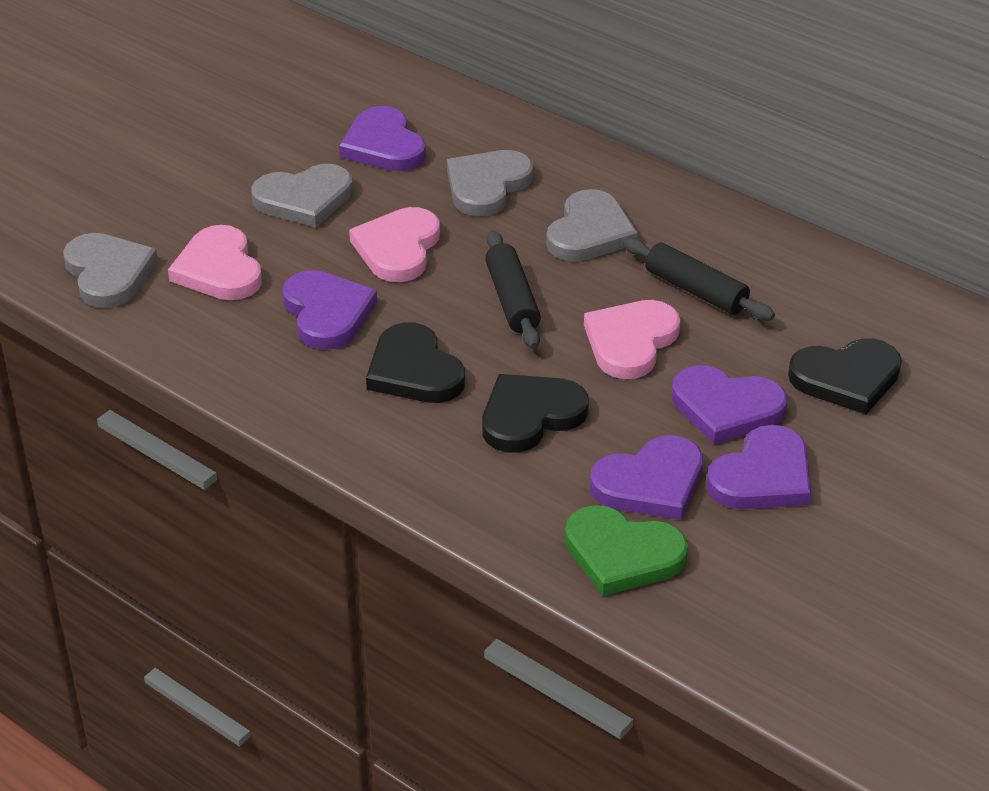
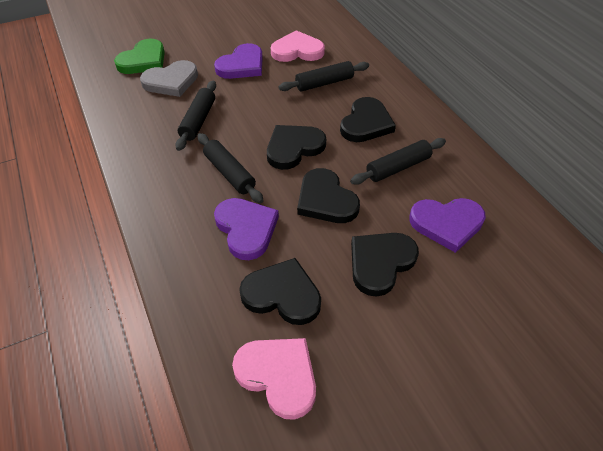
black heart: [366,322,465,403] [482,374,589,453] [788,338,902,414] = 3 -> [239,258,321,325] [267,125,326,170] [297,168,360,223] [340,97,396,142] [351,233,419,297] = 5
black rolling pin: [485,230,541,349] [623,238,775,321] = 2 -> [175,81,216,151] [197,133,264,203] [278,61,369,92] [350,138,446,185] = 4
grey heart: [63,233,158,308] [251,164,353,227] [447,150,533,216] [546,189,638,262] = 4 -> [140,60,198,97] = 1
pink heart: [168,225,262,300] [349,207,440,282] [584,300,680,379] = 3 -> [232,338,316,420] [271,30,325,62] = 2
purple heart: [282,270,377,350] [339,106,426,171] [590,435,703,520] [672,365,787,444] [706,425,811,509] = 5 -> [214,43,263,79] [214,198,279,260] [409,198,486,253] = 3

